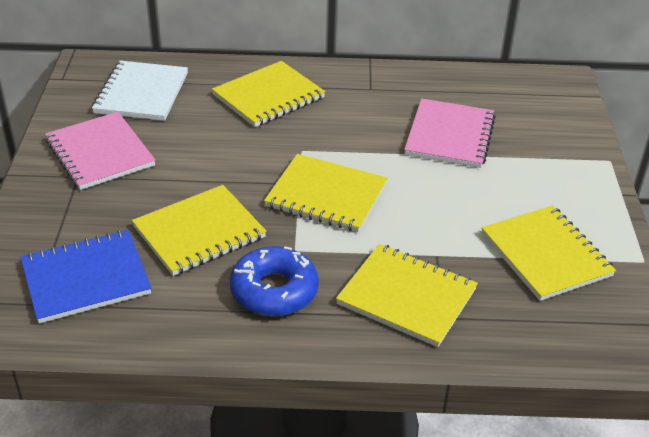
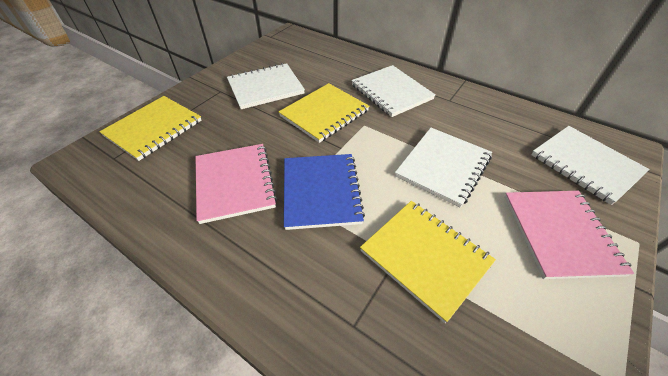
blue donut: [230,246,319,316] = 1 -> none = 0
white notebook: [92,61,188,121] = 1 -> [227,63,305,109] [351,65,435,117] [395,128,492,208] [531,126,650,205] = 4
yellow notebook: [132,185,267,276] [212,61,325,127] [264,154,387,232] [336,244,478,347] [481,205,616,301] = 5 -> [99,96,202,161] [278,83,369,143] [360,201,496,323] = 3

